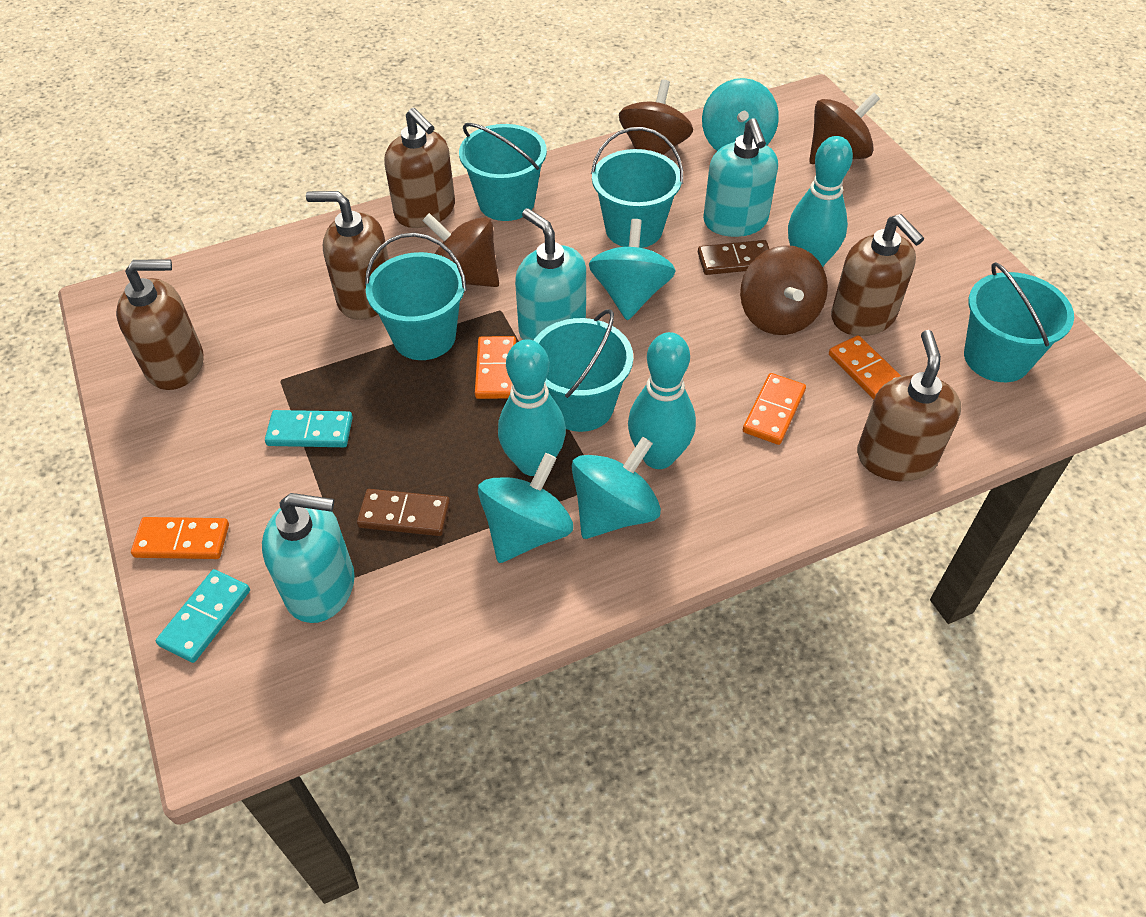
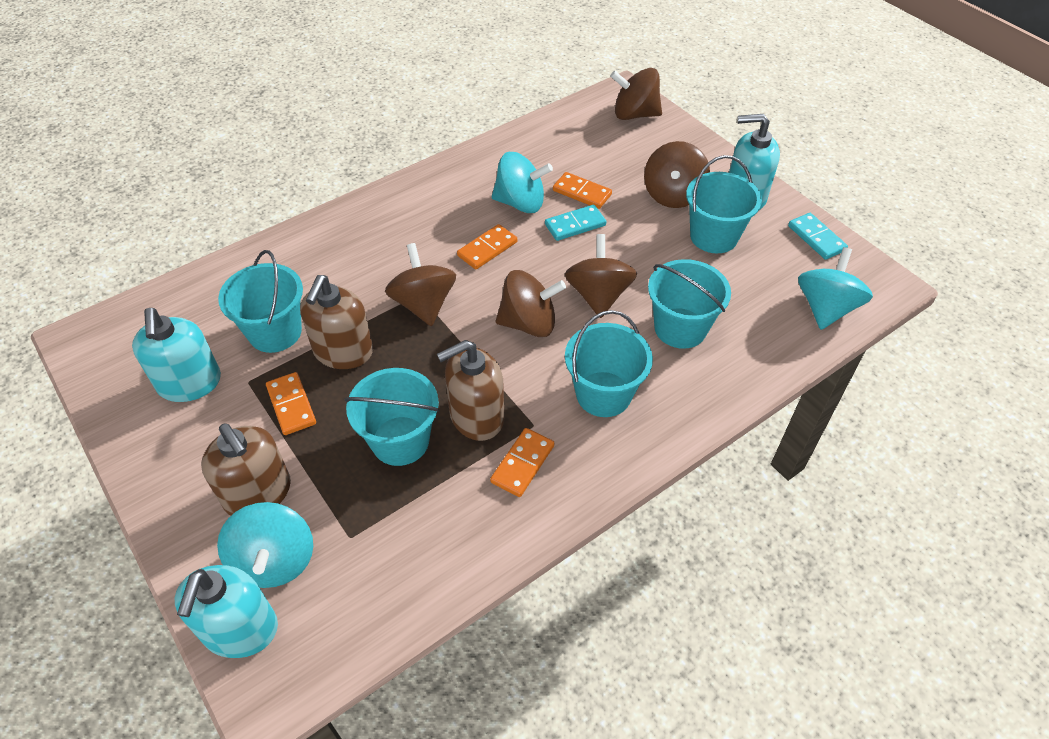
brown domino: [357,489,450,536] [698,240,769,275] = 2 -> none = 0
brown soap dispenser: [116,259,204,390] [306,191,389,320] [384,108,455,228] [831,214,924,336] [857,330,961,481] = 5 -> [201,423,291,516] [300,275,373,369] [437,340,504,441] = 3
brown spinning top: [422,213,499,287] [619,80,693,155] [740,245,828,335] [809,92,880,164] = 4 -> [385,243,456,326] [496,270,566,337] [565,234,637,318] [610,68,662,120] [644,141,710,208] = 5
turquoise bowling pin: [498,339,566,476] [628,332,696,469] [788,136,853,267] = 3 -> none = 0
turquoise spinning top: [478,453,573,563] [571,437,661,539] [589,219,676,320] [702,78,779,151] = 4 -> [217,502,313,588] [492,152,553,213] [798,247,873,330] = 3

